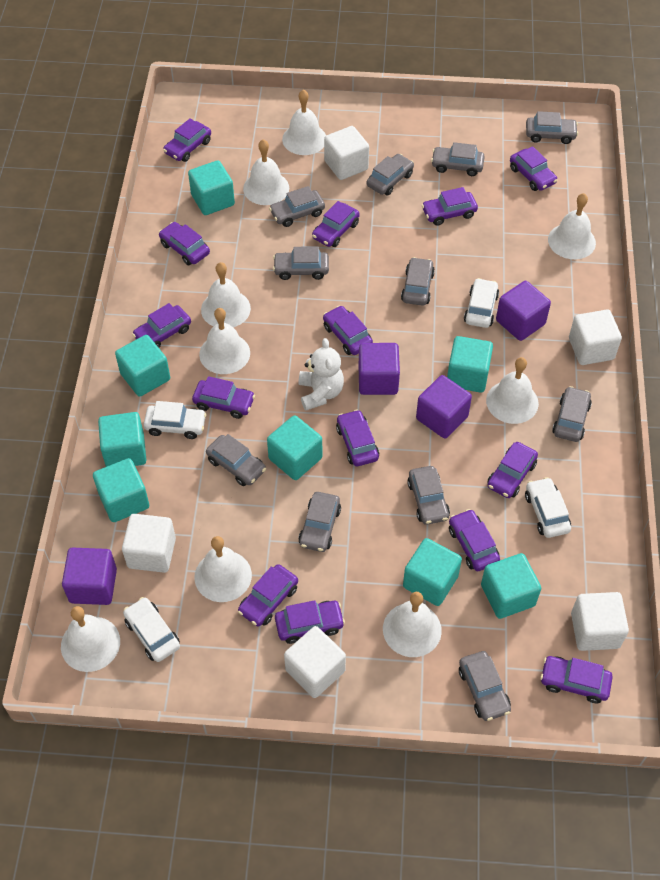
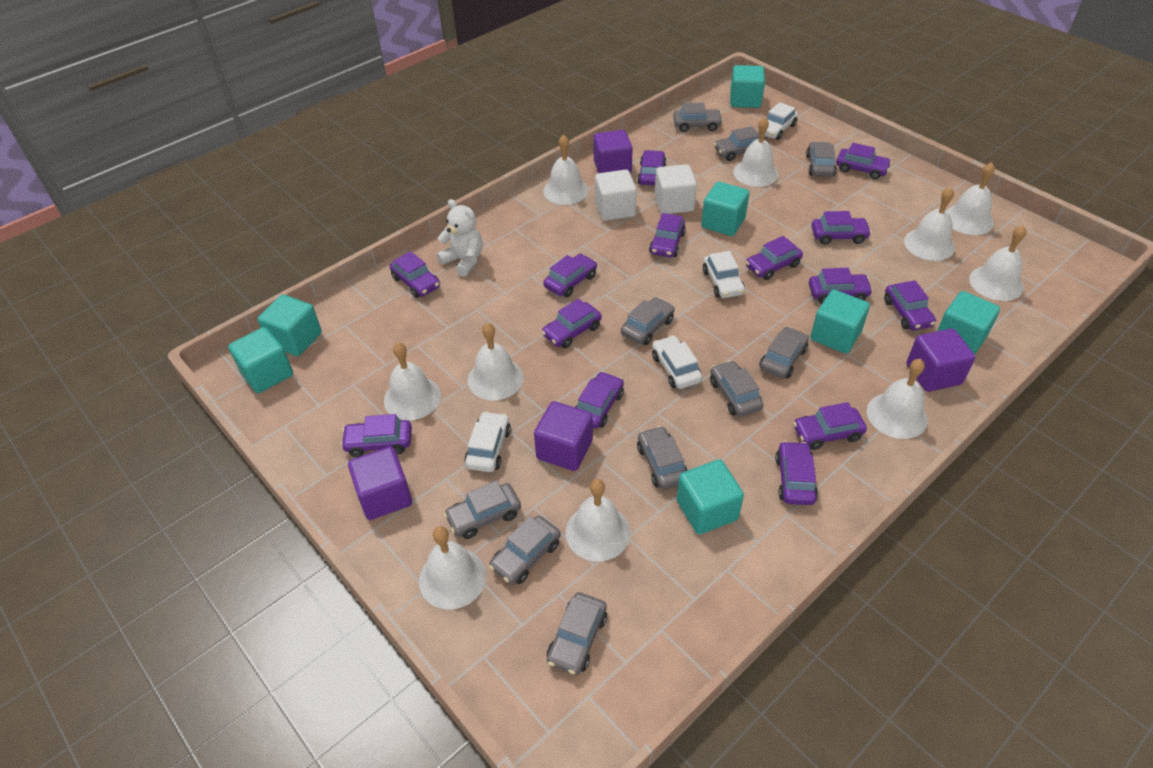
grey car: [206,434,266,486] [269,186,325,227] [273,246,329,280] [298,492,341,552] [366,154,414,196] [401,257,435,306] [407,466,450,525] [431,142,485,176] [459,651,511,721] [526,111,578,144] [552,386,592,442] = 11 -> [444,480,521,539] [489,515,561,584] [547,592,607,675] [621,297,675,345] [637,426,688,489] [673,103,723,132] [710,360,763,417] [714,126,759,161] [759,327,809,379] [806,142,837,177] = 10
turquoise cube: [93,458,149,522] [98,412,146,467] [115,335,170,396] [188,160,235,215] [267,415,322,480] [403,538,462,606] [447,336,493,393] [481,553,541,619] = 8 -> [228,327,293,393] [258,295,322,356] [677,459,744,535] [701,182,749,236] [730,65,765,108] [810,290,870,354] [937,291,1000,354] = 7
white bell: [61,606,120,672] [194,536,252,602] [199,308,250,374] [201,262,251,327] [243,139,289,205] [282,89,326,155] [383,592,442,657] [486,357,539,424] [548,193,596,259] = 9 -> [384,342,441,420] [419,526,486,610] [468,323,524,400] [543,135,588,205] [565,479,630,562] [733,117,778,187] [867,359,928,439] [904,187,955,261] [946,162,995,235] [969,225,1026,301] = 10
white cube: [122,514,176,573] [284,626,346,698] [324,126,369,180] [569,310,622,365] [571,592,629,651] = 5 -> [595,170,637,221] [655,164,697,214] = 2

